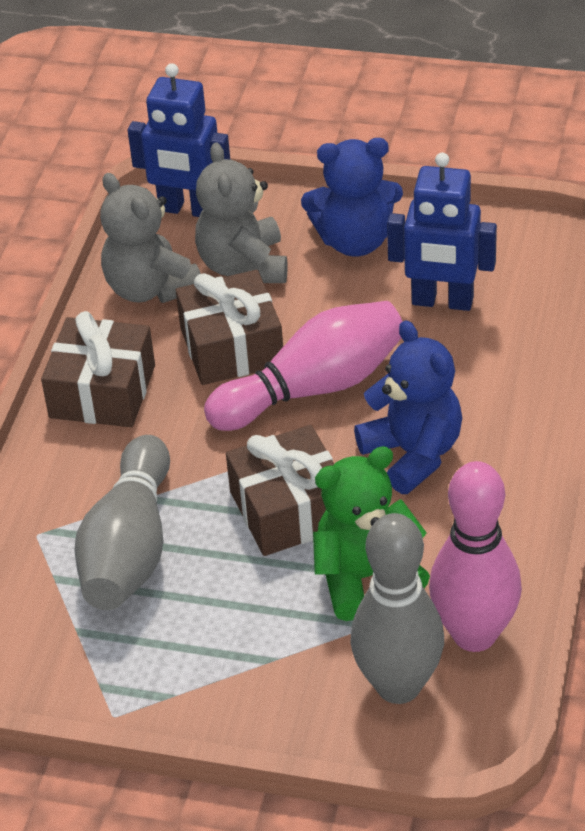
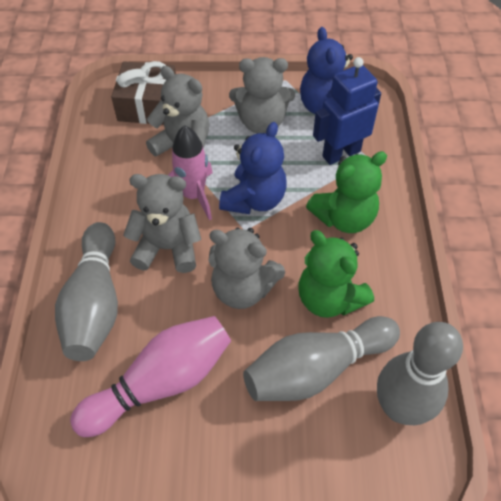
blue robot: [128,63,230,217] [387,152,497,311] = 2 -> [313,57,381,165] = 1
brown gift: [41,311,155,427] [176,270,283,385] [226,425,334,556] = 3 -> [111,61,176,125] = 1
green teddy bear: [313,446,430,621] = 1 -> [299,230,374,318] [306,151,387,233] = 2
grey bowling pin: [74,435,170,610] [350,513,444,704] = 2 -> [55,222,118,361] [243,316,400,401] [377,322,463,425] = 3
grey teddy bear: [100,173,201,303] [195,142,288,283] = 2 -> [123,174,201,273] [146,66,209,157] [209,227,285,309] [229,57,295,134] = 4
pink bowling pin: [204,301,403,431] [429,461,522,652] = 2 -> [70,316,231,437] = 1
pink rocket: none = 0 -> [168,125,213,220] = 1

